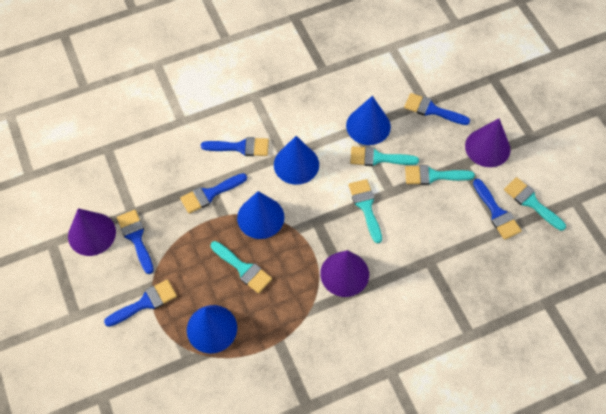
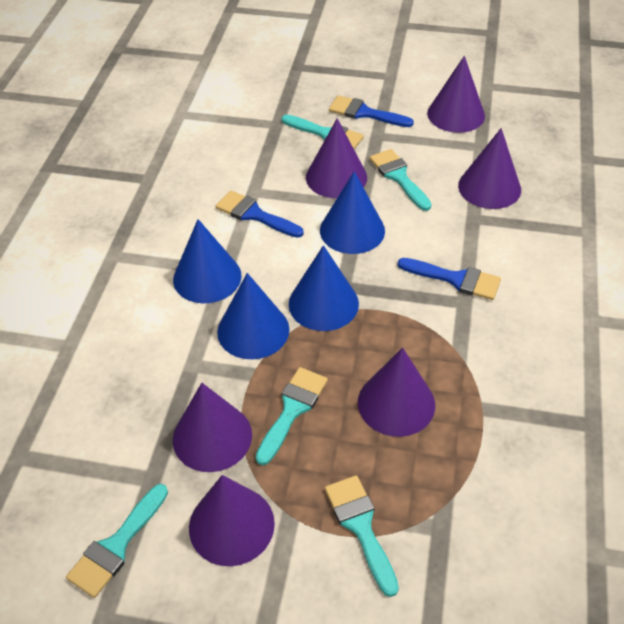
blue brush: [104,279,177,327] [117,210,154,274] [180,173,247,214] [201,137,269,156] [404,93,470,125] [473,179,522,240] = 6 -> [215,190,304,238] [329,95,414,127] [398,258,501,300] = 3
purple cone: [68,208,116,256] [320,250,369,297] [465,118,510,167] = 3 -> [173,383,252,472] [189,475,275,566] [306,118,367,198] [358,348,435,437] [427,56,485,133] [458,128,521,209] = 6

